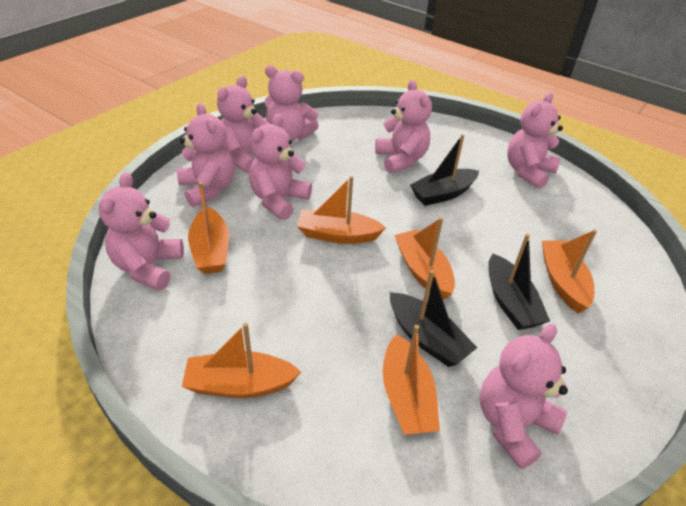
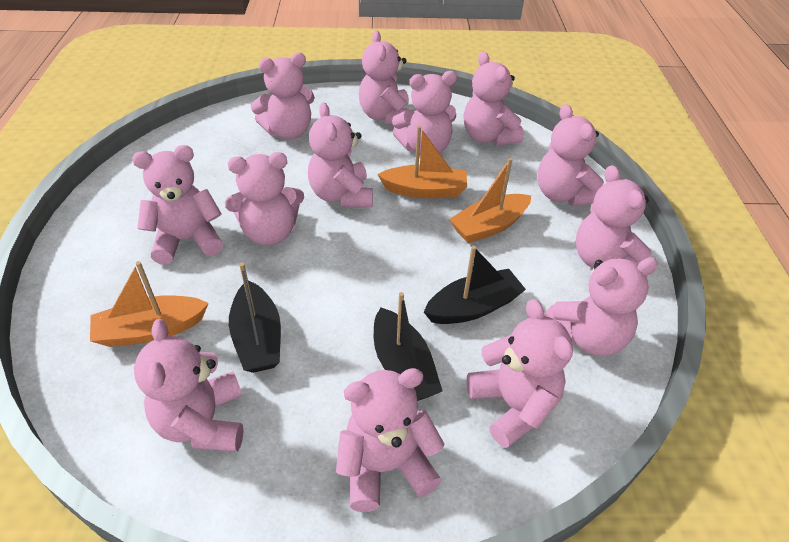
orange boat: [182,323,301,398] [188,182,229,274] [297,176,386,244] [383,325,440,435] [394,217,455,300] [542,229,597,313] = 6 -> [90,261,209,347] [377,126,467,198] [449,158,531,243] = 3
pink teddy bear: [99,172,184,290] [177,103,234,207] [217,76,270,174] [249,114,312,220] [264,65,319,141] [375,80,432,173] [479,324,568,469] [507,92,563,189] = 8 -> [132,145,223,264] [134,319,243,452] [225,152,304,246] [251,52,315,139] [308,103,373,207] [336,368,445,512] [359,30,413,125] [392,71,457,155] [464,52,524,146] [467,299,573,448] [537,104,604,206] [544,257,658,356] [576,165,651,268] = 13

